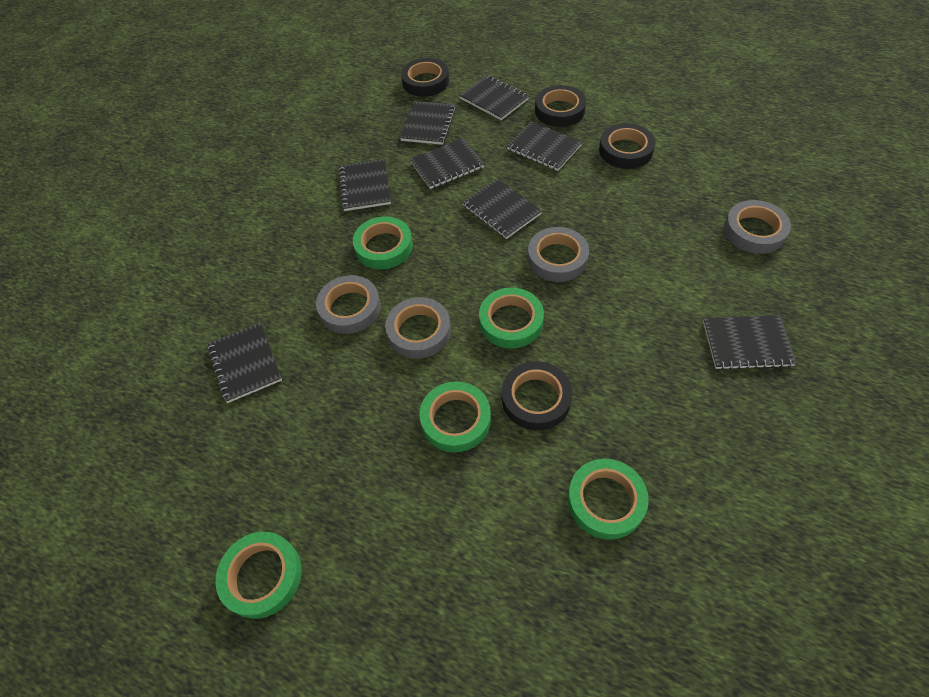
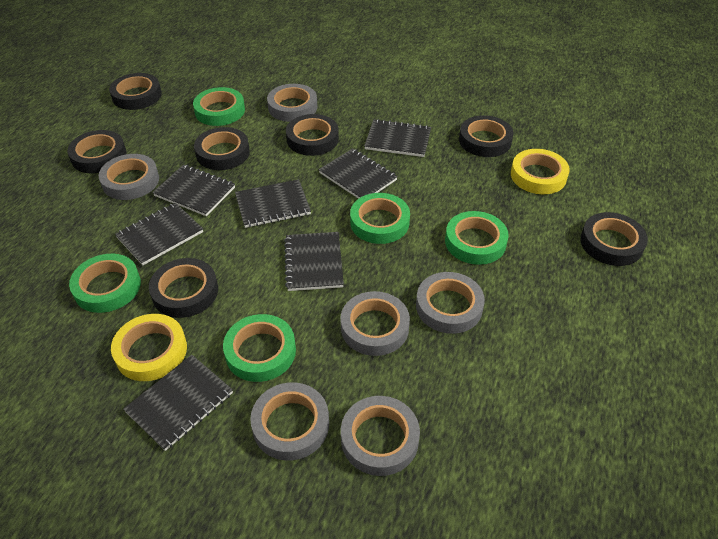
black notebook: [208,323,282,403] [339,159,391,211] [400,101,456,145] [410,138,485,189] [459,75,529,120] [462,179,542,239] [507,121,582,171] [703,315,797,370] = 8 -> [115,203,203,265] [123,355,233,451] [152,165,235,216] [235,179,311,228] [284,232,344,291] [319,148,398,199] [364,119,431,157] = 7
black tape: [401,58,449,97] [502,361,572,430] [535,85,586,127] [599,123,655,169] = 4 -> [67,130,127,173] [109,73,162,110] [149,258,218,318] [194,127,250,170] [286,114,339,156] [459,115,514,157] [580,212,648,266] = 7
grey tape: [316,275,381,334] [385,297,451,359] [528,227,589,282] [724,200,791,254] = 4 -> [99,154,159,200] [250,382,329,461] [267,84,317,122] [340,291,410,356] [341,396,420,476] [416,272,485,334] = 6
yellow tape: none = 0 -> [111,314,187,381] [511,149,570,194] = 2

